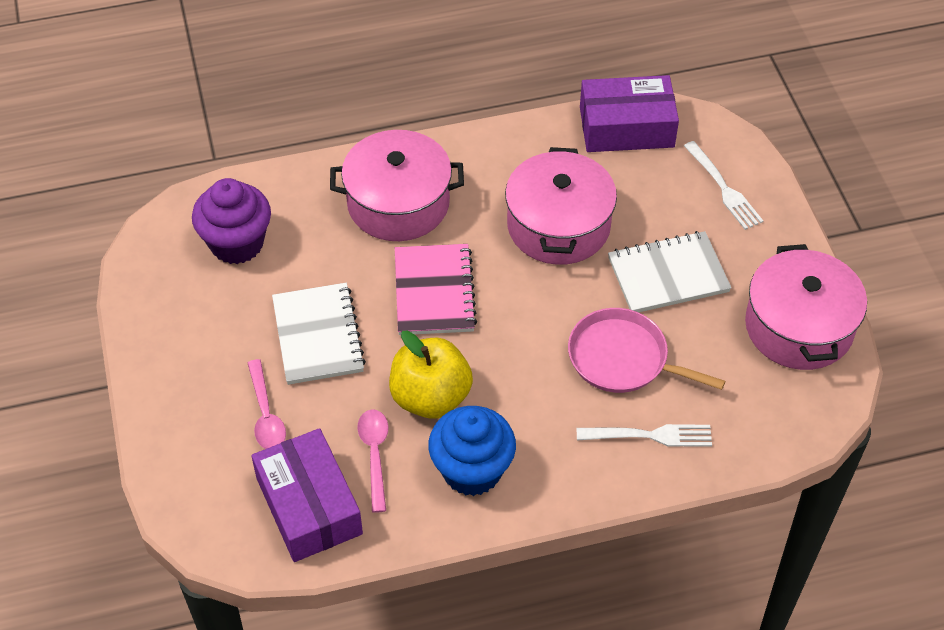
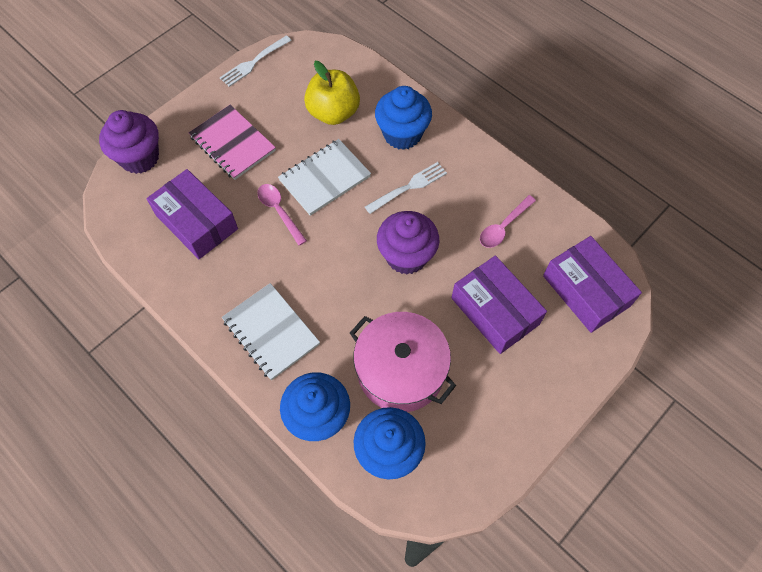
blue cupcake: [428,406,516,496] = 1 -> [280,372,350,441] [353,407,426,479] [375,86,432,150] = 3
pink pan: [568,308,725,393] = 1 -> none = 0
pink pot: [330,130,464,241] [505,147,617,265] [745,244,867,370] = 3 -> [350,312,456,412] = 1
purple box: [251,428,363,562] [580,75,679,152] = 2 -> [146,169,238,259] [451,255,547,354] [543,236,642,333] = 3
purple cupcake: [192,178,271,264] = 1 -> [99,110,159,174] [377,211,439,274] = 2

